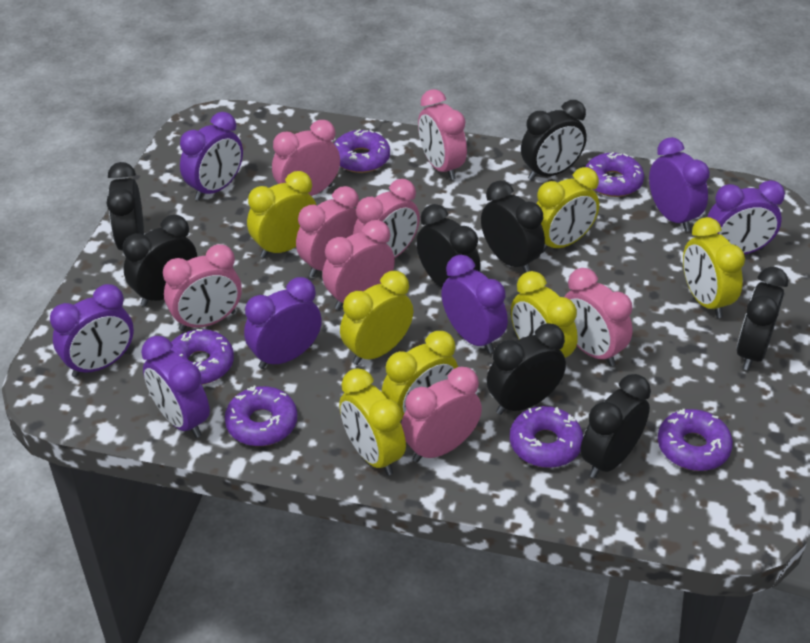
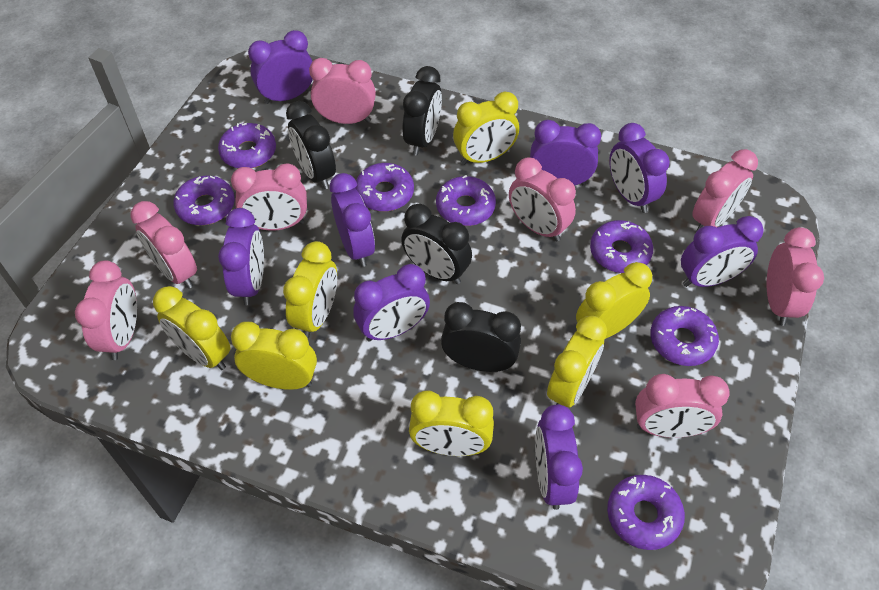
black clock: [107,162,144,251] [123,215,197,307] [416,204,481,288] [481,181,545,273] [487,323,566,415] [521,100,587,180] [580,374,651,478] [737,267,788,370] = 8 -> [286,101,336,189] [401,204,472,284] [402,66,442,155] [441,302,521,372] = 4
purple clock: [50,284,134,378] [141,336,210,438] [180,112,243,201] [244,277,322,369] [441,255,508,353] [649,137,710,232] [707,180,785,255] = 7 -> [218,208,264,305] [248,30,313,104] [330,173,375,267] [353,264,430,342] [530,120,601,185] [535,404,583,510] [609,123,670,213] [681,216,764,287] = 8
purple donut: [170,329,234,385] [225,386,297,446] [334,129,390,173] [510,406,583,468] [586,152,644,197] [658,409,733,471] = 6 -> [174,176,235,225] [218,123,276,168] [355,163,414,212] [436,175,496,226] [590,220,653,273] [607,475,685,550] [650,306,719,366] = 7

